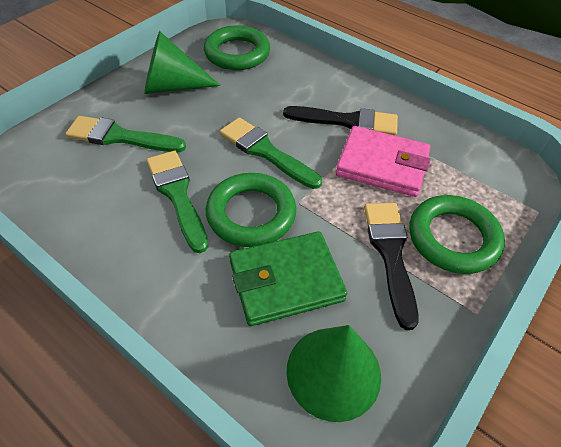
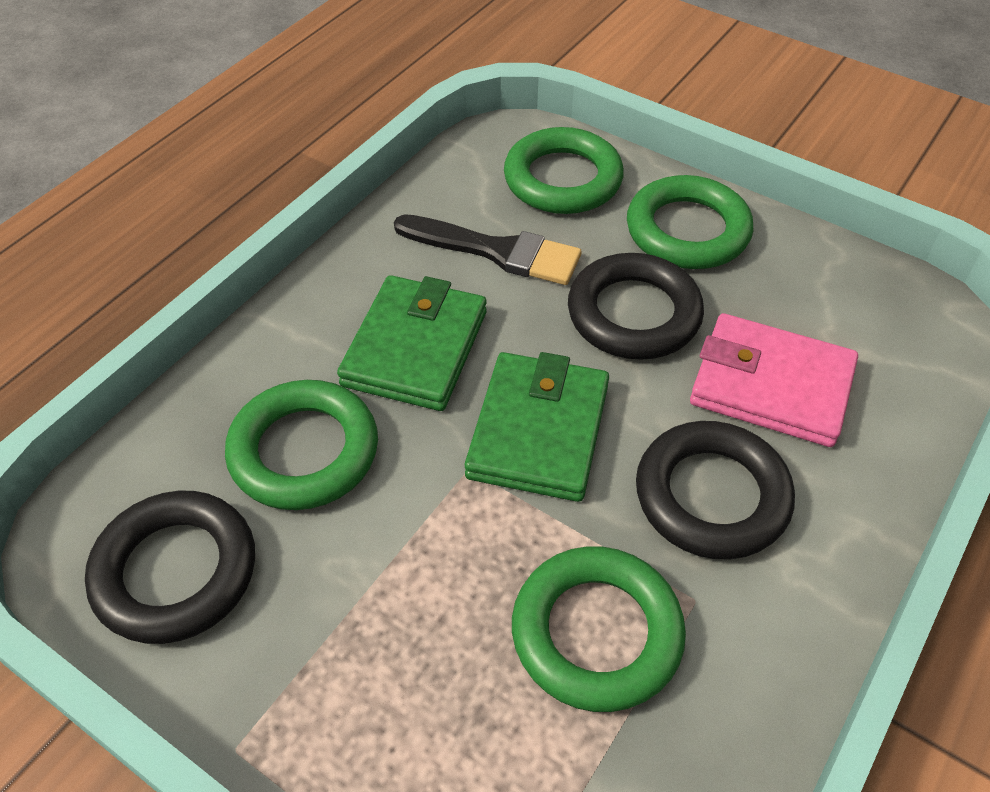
black brush: [283,106,398,136] [364,203,419,330] = 2 -> [394,214,582,285] = 1
black ring: none = 0 -> [85,491,255,644] [568,253,704,360] [636,421,795,559] = 3
green brush: [65,116,186,152] [146,151,208,253] [219,117,322,189] = 3 -> none = 0
green cone: [144,31,220,94] [286,325,381,422] = 2 -> none = 0
green ring: [204,25,270,70] [206,173,296,247] [410,195,505,274] = 3 -> [225,380,378,510] [504,127,624,214] [512,546,686,712] [627,175,754,269] = 4
green wallet: [229,231,347,326] = 1 -> [337,275,487,411] [465,352,609,502] = 2

